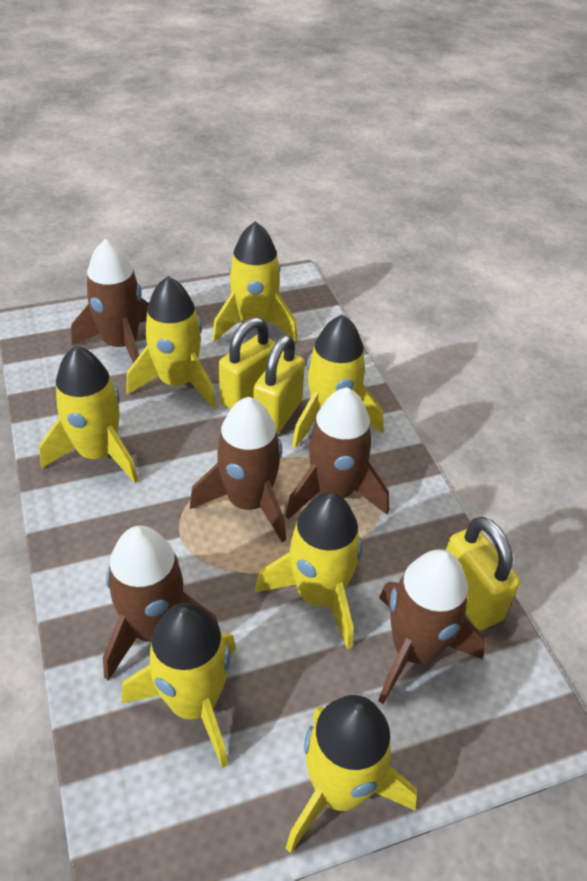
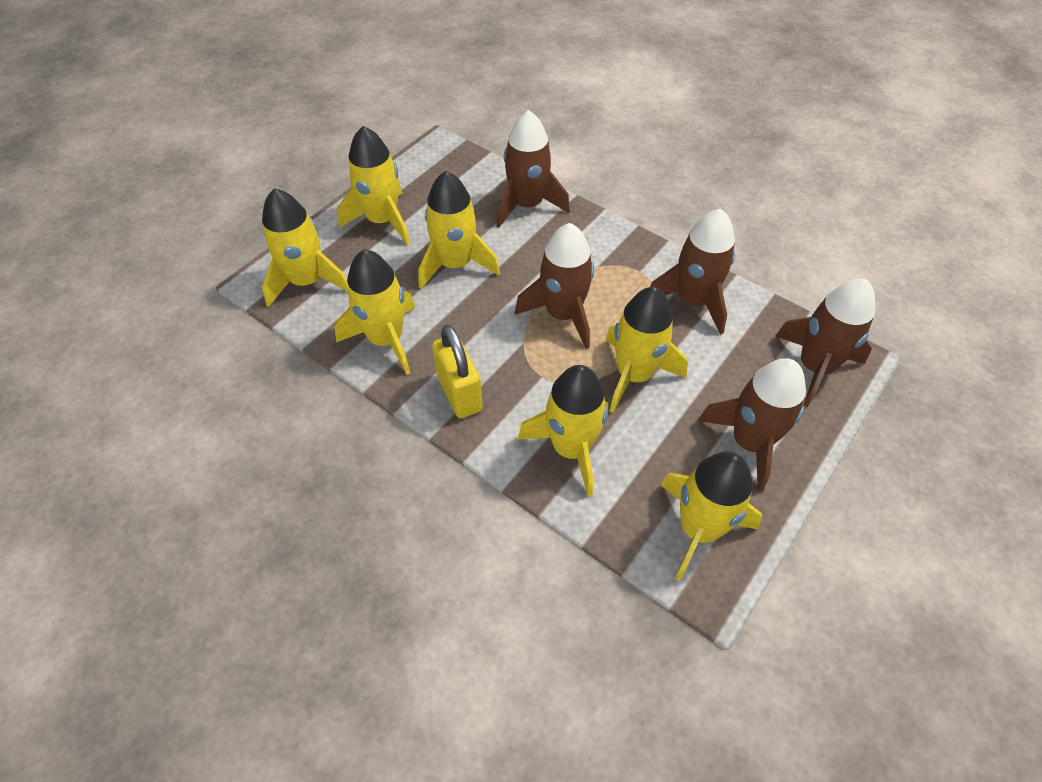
yellow padlock: [219,317,276,410] [254,335,305,435] [446,517,520,630] = 3 -> [432,325,483,418] = 1

